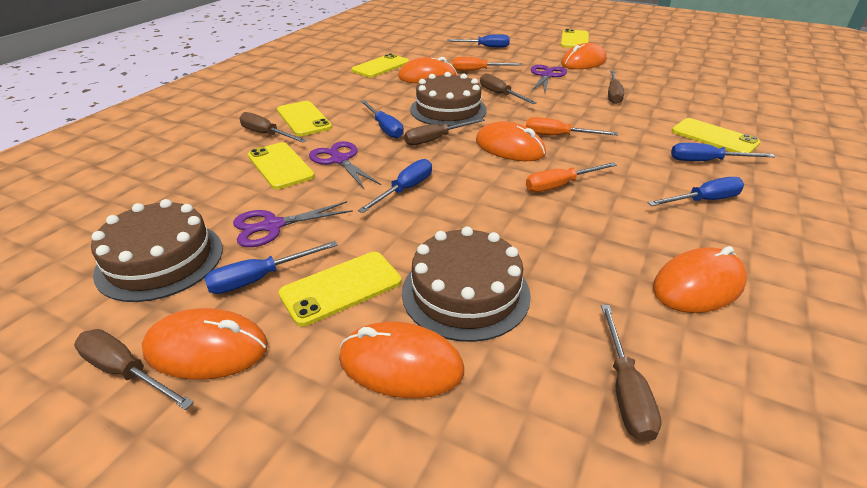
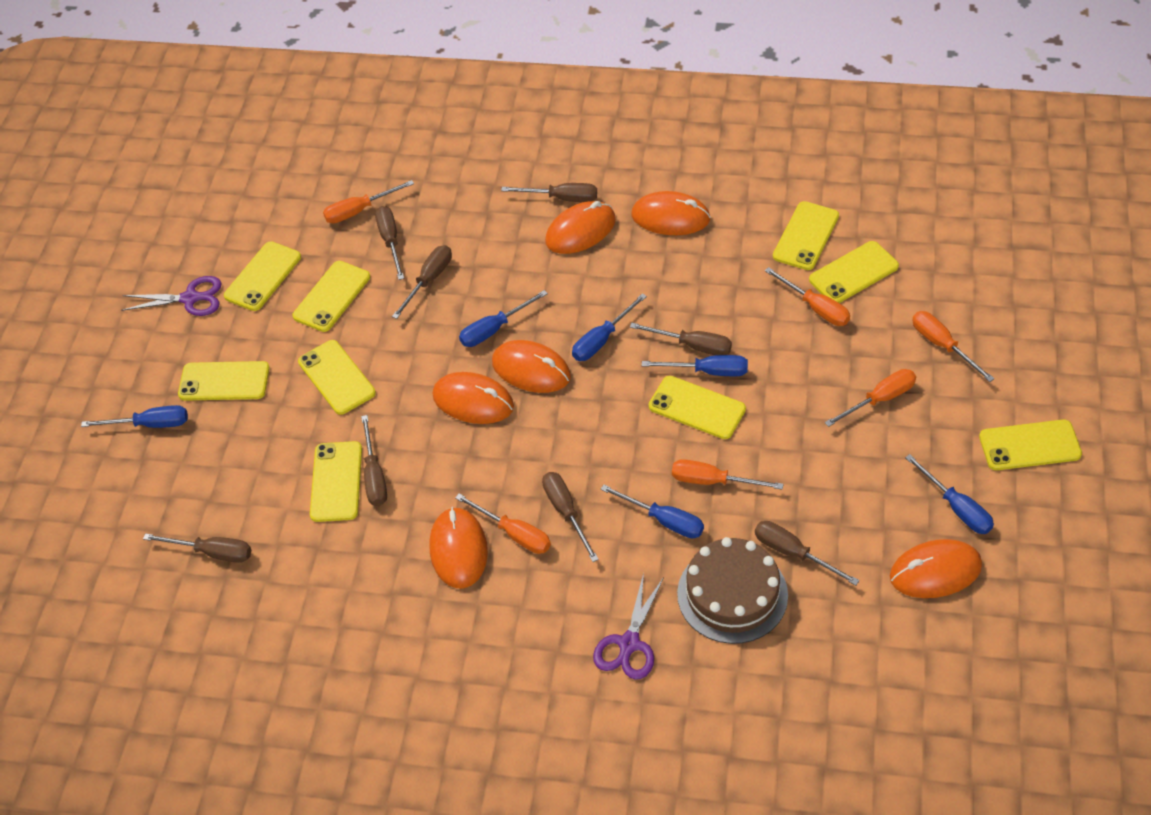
brown cake: [91,199,223,302] [402,226,531,342] [410,72,487,126] = 3 -> [677,537,788,644] = 1
brown screwdriver: [74,329,194,410] [239,112,307,143] [404,118,485,146] [480,73,537,104] [601,305,662,442] [608,70,624,104] = 6 -> [143,533,251,563] [361,415,387,506] [375,206,404,280] [392,245,452,319] [501,183,597,202] [542,472,599,562] [630,323,732,355] [755,521,860,586] = 8
orange screwdriver: [453,57,523,71] [526,117,618,136] [526,162,617,192] = 3 -> [323,180,414,223] [455,494,551,554] [672,459,784,490] [765,267,850,326] [825,369,916,427] [912,311,994,382] = 6
purple scissors: [233,201,353,247] [309,141,381,189] [531,65,567,92] = 3 -> [121,276,222,316] [593,573,664,680] = 2
yellow phone: [248,142,315,189] [277,101,332,136] [279,252,402,327] [351,53,409,78] [561,29,589,48] [672,118,760,153] = 6 -> [178,361,270,401] [224,241,301,311] [293,261,370,332] [298,340,376,415] [310,441,362,522] [649,376,746,439] [773,201,839,270] [809,241,899,303] [979,419,1082,470] = 9

